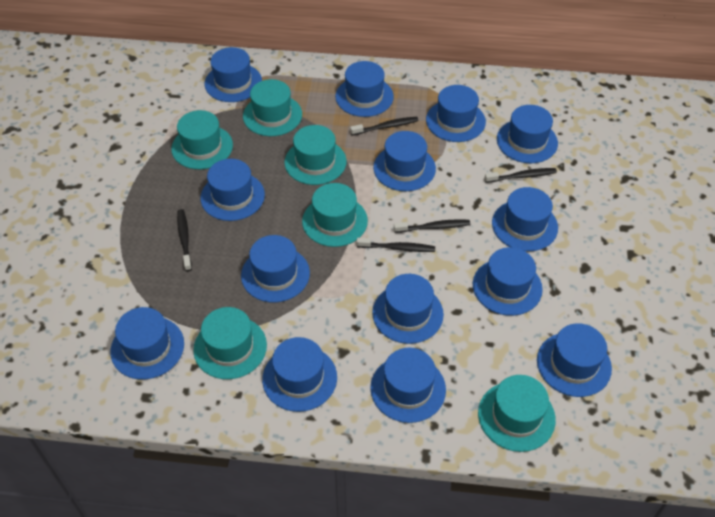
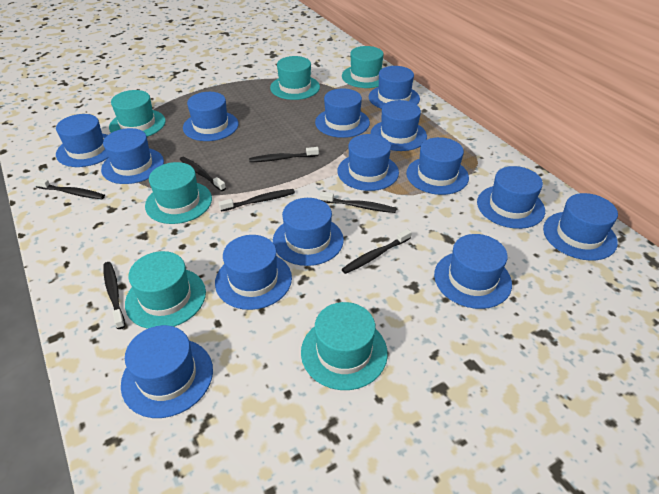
black toothbrush: [177,209,192,271] [350,117,418,135] [357,238,435,252] [394,219,470,233] [485,168,557,183] = 5 -> [34,178,105,199] [103,262,125,329] [180,157,226,191] [218,189,295,212] [249,147,319,162] [320,191,396,213] [342,229,412,274] = 7

